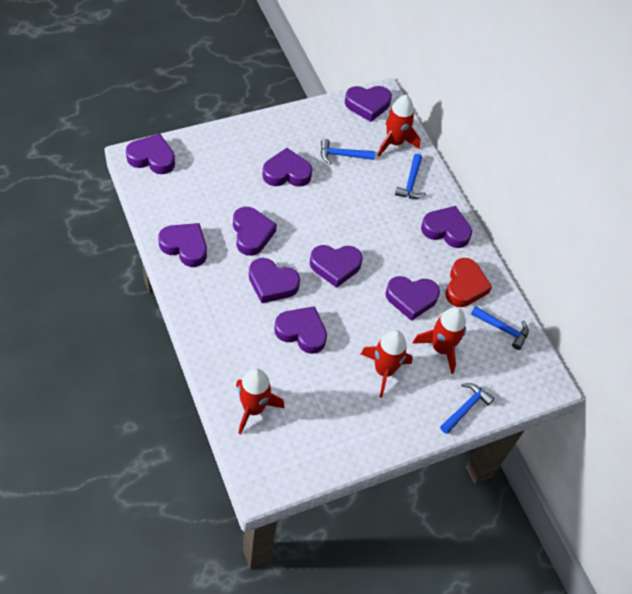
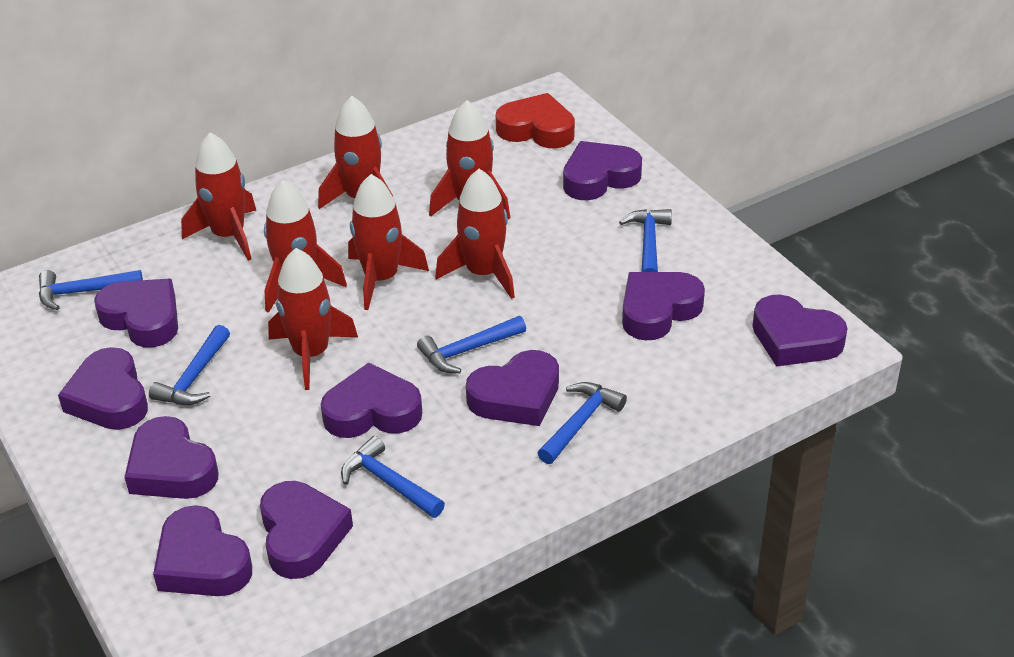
blue hammer: [321,139,375,164] [395,154,426,199] [440,383,494,434] [471,306,529,350] = 4 -> [39,270,143,310] [149,325,230,405] [341,436,445,518] [417,316,526,373] [538,382,627,464] [619,209,672,272] = 6
red rocket: [236,368,284,435] [361,330,413,398] [378,95,420,156] [413,307,466,374] = 4 -> [181,132,257,261] [264,180,347,313] [268,248,358,390] [318,96,393,209] [348,174,429,310] [429,100,510,219] [435,169,515,299] = 7

